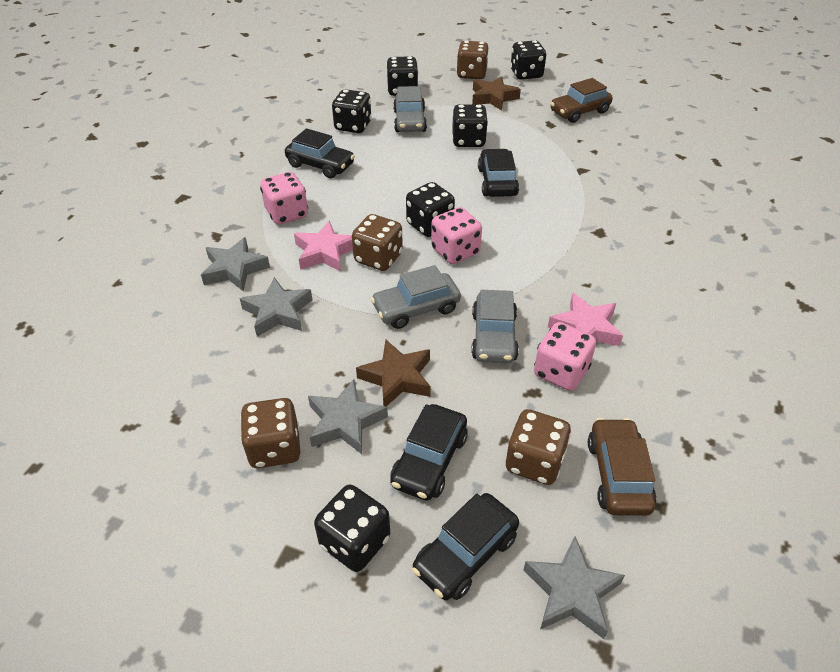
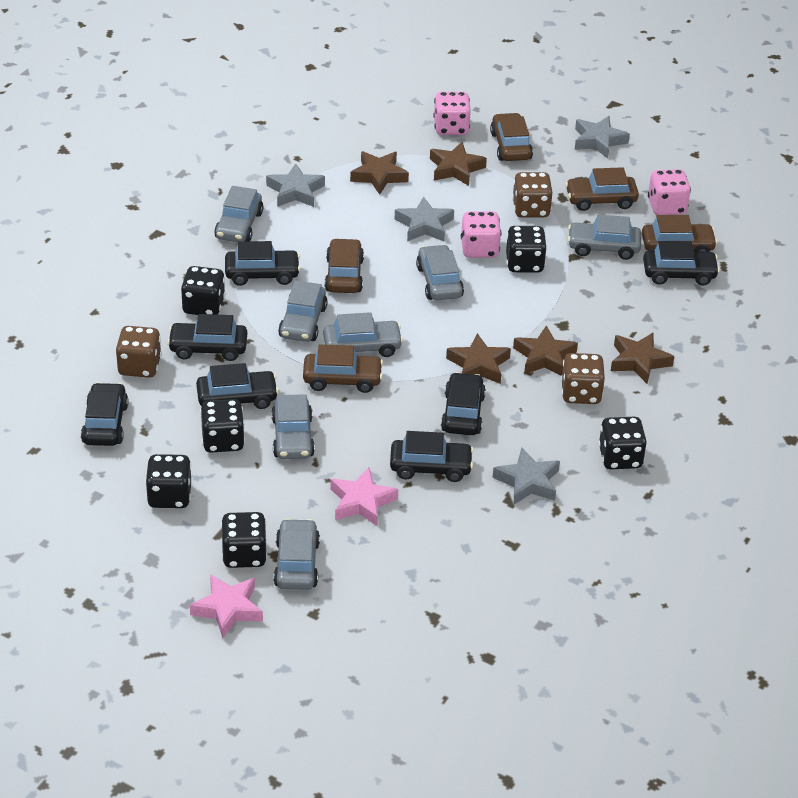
black car: [285,128,355,178] [390,404,468,501] [412,493,519,600] [478,149,519,197] = 4 -> [81,382,128,446] [167,314,247,361] [196,363,279,409] [225,241,301,286] [390,431,474,482] [441,372,486,435] [643,241,720,286] = 7
brown car: [550,78,613,123] [588,418,657,516] = 2 -> [303,344,383,393] [324,238,364,293] [490,113,533,161] [565,167,639,211] [642,215,718,252] = 5
brown dice: [240,398,300,468] [352,214,403,271] [456,41,488,79] [505,409,571,485] = 4 -> [115,326,162,378] [512,172,553,218] [561,353,605,404] = 3
brown star: [356,340,431,406] [472,76,521,111] = 2 -> [350,151,409,195] [430,142,487,186] [446,333,511,384] [513,325,578,376] [611,332,674,384] = 5
grey car: [371,265,461,329] [393,86,427,132] [471,290,519,363] = 3 -> [214,186,263,242] [271,394,315,459] [273,518,320,590] [278,281,328,342] [323,312,403,357] [416,244,464,300] [568,214,641,260] = 7

